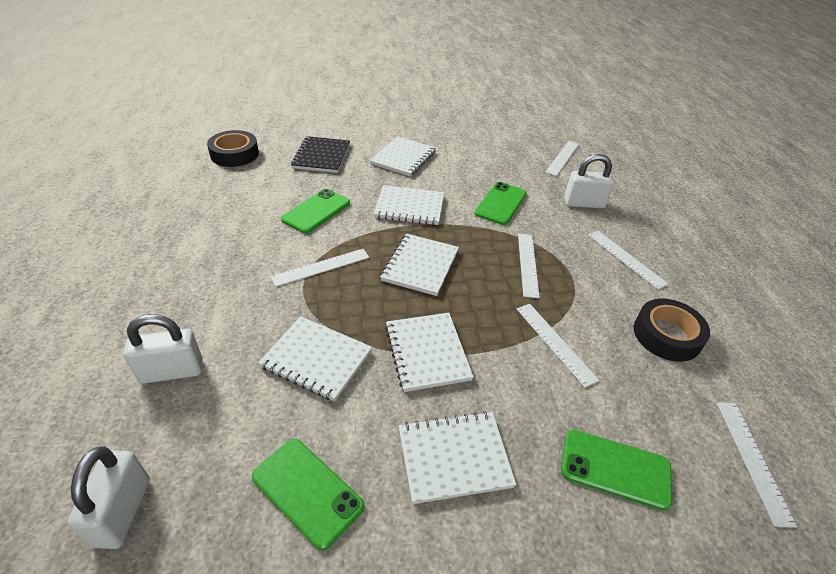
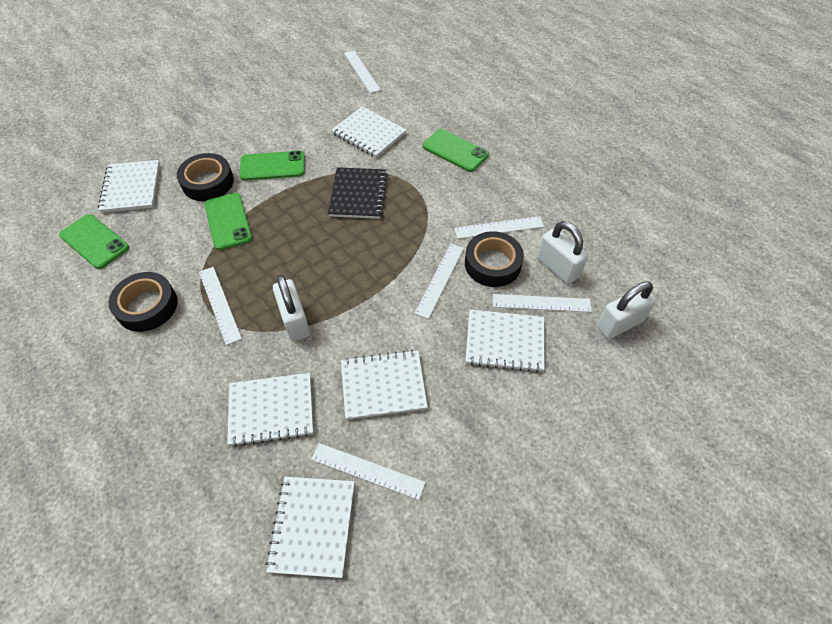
black tape: [207,130,259,167] [634,298,710,362] = 2 -> [108,272,178,332] [177,153,234,201] [465,231,524,287] = 3

